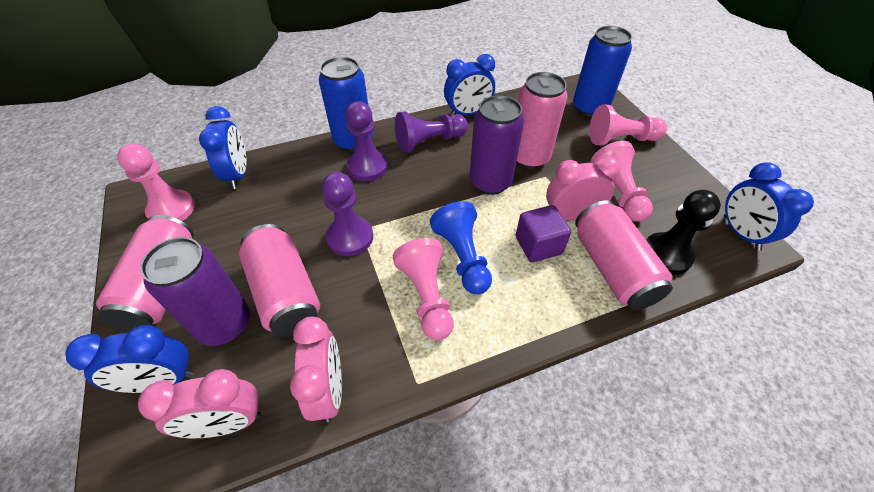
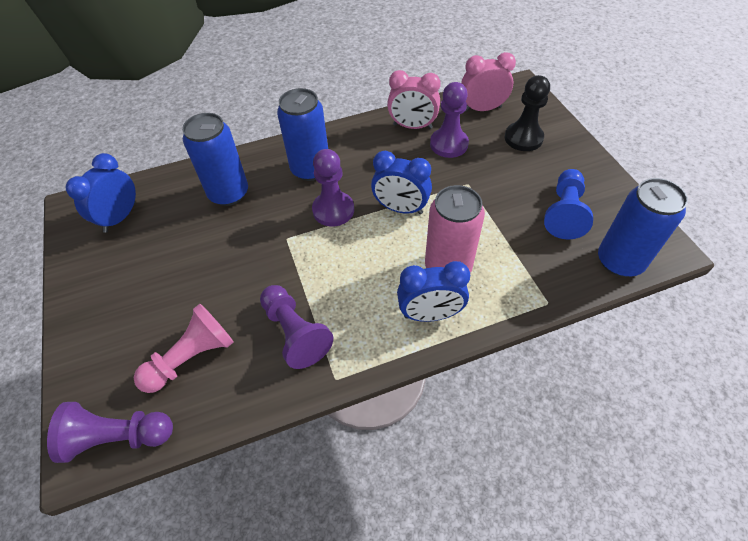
blue can: [319,57,373,152] [573,26,632,117] = 2 -> [182,113,248,206] [277,88,328,181] [598,178,688,277] = 3
blue clock: [65,325,194,393] [199,106,247,189] [444,54,495,116] [724,162,814,251] = 4 -> [65,153,136,233] [371,151,432,214] [397,261,470,322] = 3
pink can: [96,215,194,330] [239,224,320,337] [516,72,568,169] [575,200,673,310] = 4 -> [425,185,485,273] = 1
pink clock: [138,369,261,438] [290,317,342,422] [546,156,620,221] = 3 -> [387,70,441,129] [461,52,516,111] = 2
pink pawn: [117,144,195,221] [393,238,454,340] [589,104,667,146] [590,141,653,222] = 4 -> [134,304,234,393] = 1
purple can: [140,237,250,346] [470,95,524,195] = 2 -> none = 0
purple cube: [516,205,571,262] = 1 -> none = 0
purple pawn: [322,172,373,256] [345,101,388,181] [395,111,468,153] = 3 -> [47,402,173,463] [260,285,333,369] [312,149,354,227] [430,82,469,158] = 4

